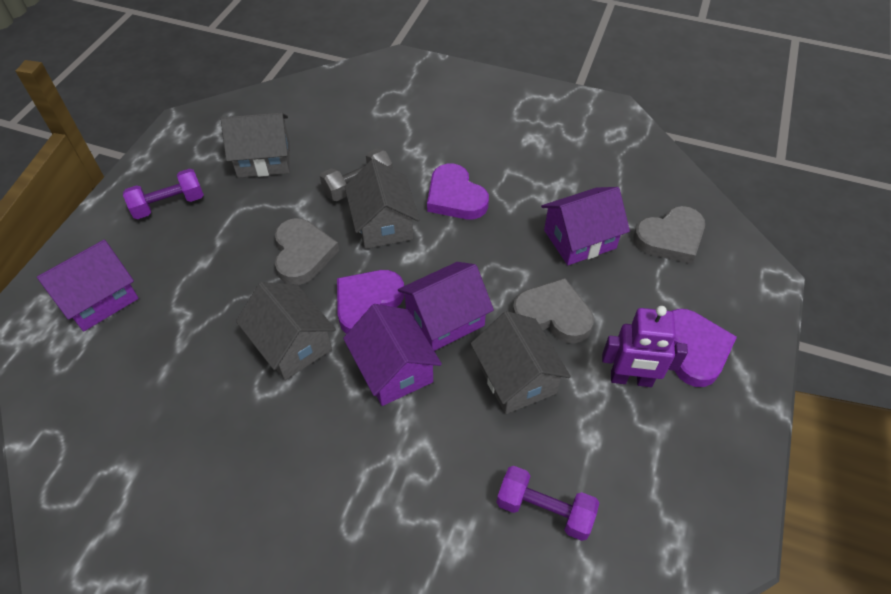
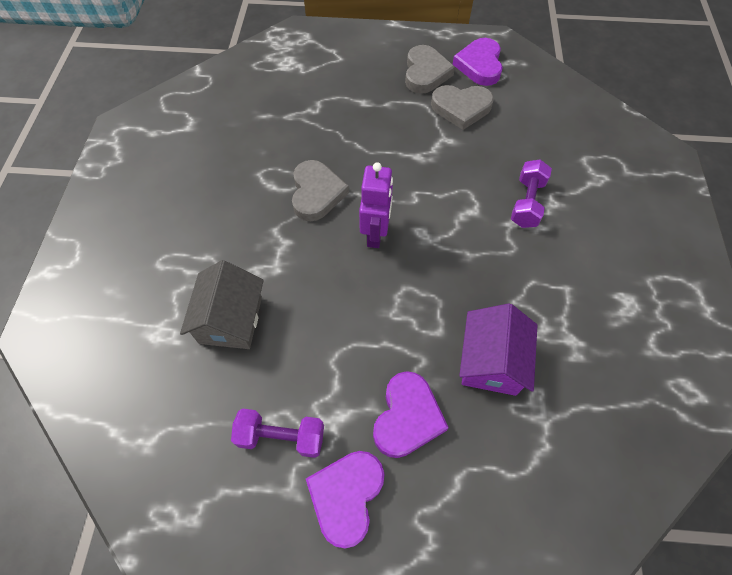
grey dumbbell: [320,149,393,201] = 1 -> none = 0
grey house: [221,112,290,178] [236,282,336,380] [345,159,420,249] [470,311,571,414] = 4 -> [180,260,264,349] = 1
purple house: [37,240,139,331] [343,304,442,406] [398,262,494,351] [541,187,630,265] = 4 -> [459,303,537,396] = 1

